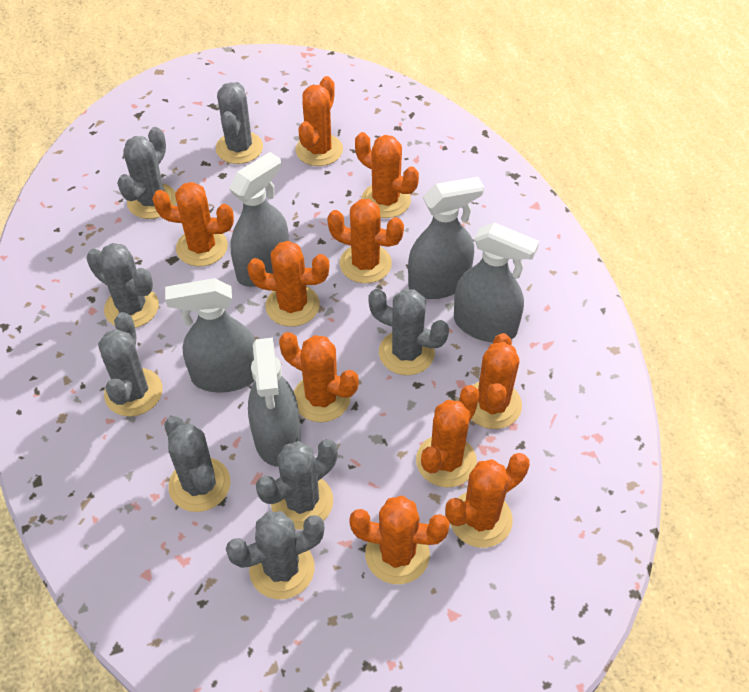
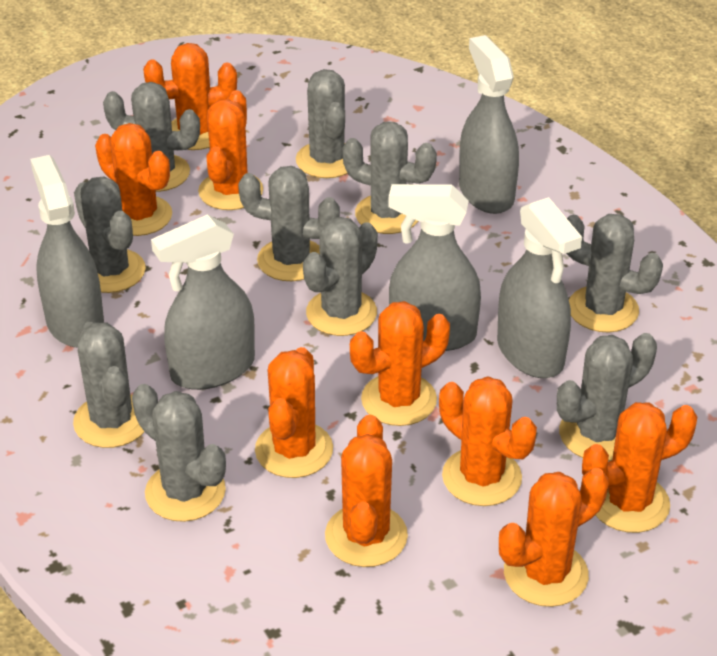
grey cactus: [86,243,159,328] [98,312,162,417] [117,127,177,219] [164,416,231,512] [216,82,263,164] [226,511,325,599] [256,439,337,530] [368,289,449,375] = 8 -> [73,322,144,448] [74,176,146,293] [103,82,200,192] [132,384,226,522] [238,166,340,281] [296,69,348,178] [303,217,378,336] [342,122,437,234] [557,333,657,461] [566,214,663,333] = 10
orange cactus: [152,182,234,266] [247,241,329,327] [279,332,359,422] [296,76,343,166] [327,199,404,283] [349,496,450,584] [355,132,419,218] [416,385,480,487] [445,453,530,548] [471,333,522,429] = 10 -> [95,123,172,236] [143,43,237,150] [198,90,263,210] [255,347,333,478] [325,415,408,567] [350,301,450,426] [439,376,537,506] [499,468,609,607] [582,402,697,533] = 9

